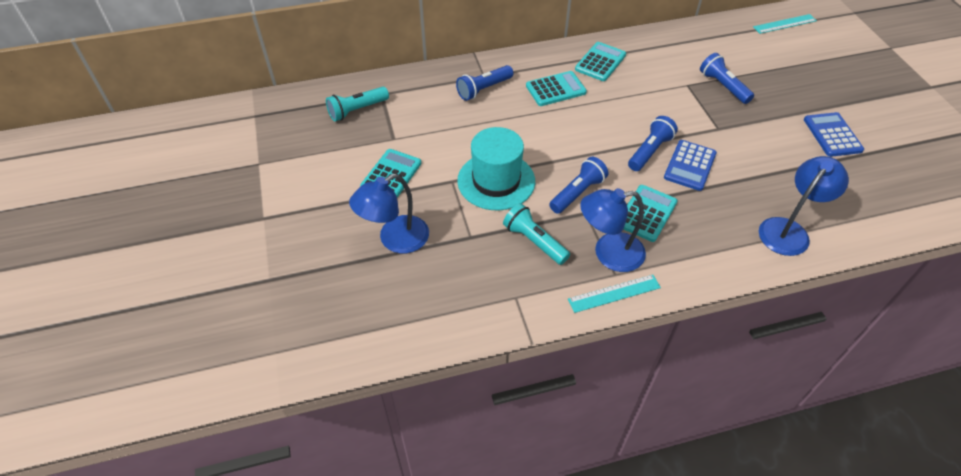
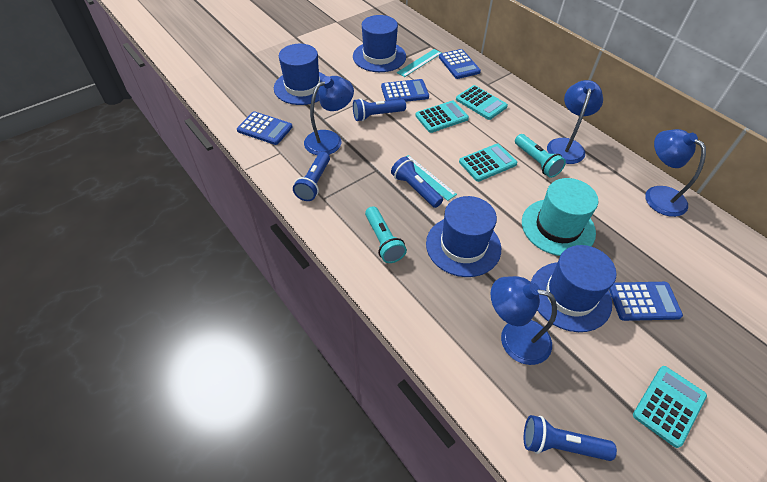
blue calculator: [664,140,717,191] [804,112,864,157] = 2 -> [237,111,292,145] [381,79,429,102] [439,49,481,79] [609,282,683,321] = 4
blue hat: none = 0 -> [274,44,326,105] [353,15,406,72] [426,196,501,277] [531,245,616,332] = 4
blue lamp: [349,174,429,254] [580,188,646,272] [759,156,849,256] = 3 -> [304,76,354,155] [490,276,557,365] [547,80,603,164] [645,129,706,217] = 4

